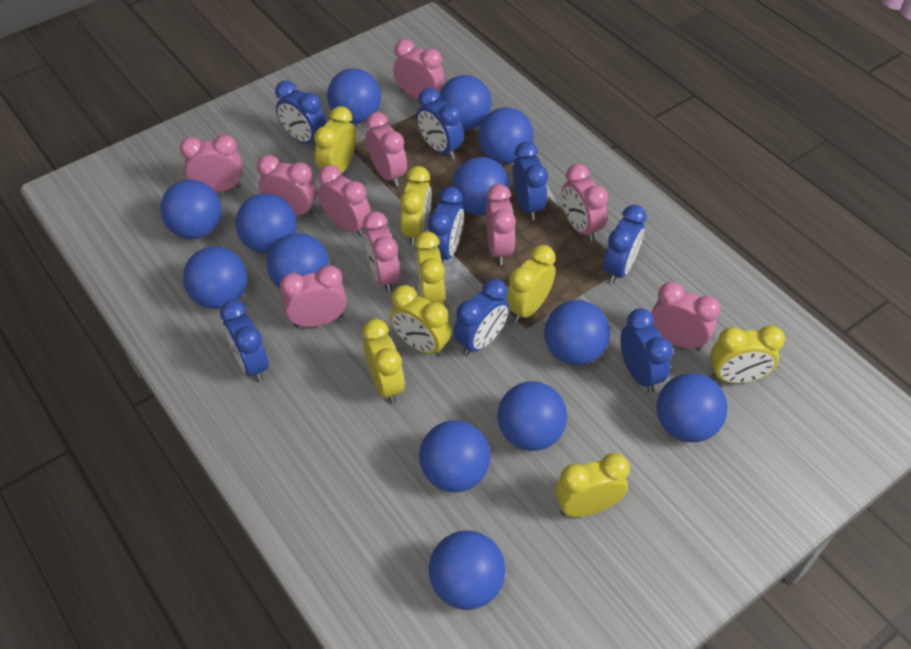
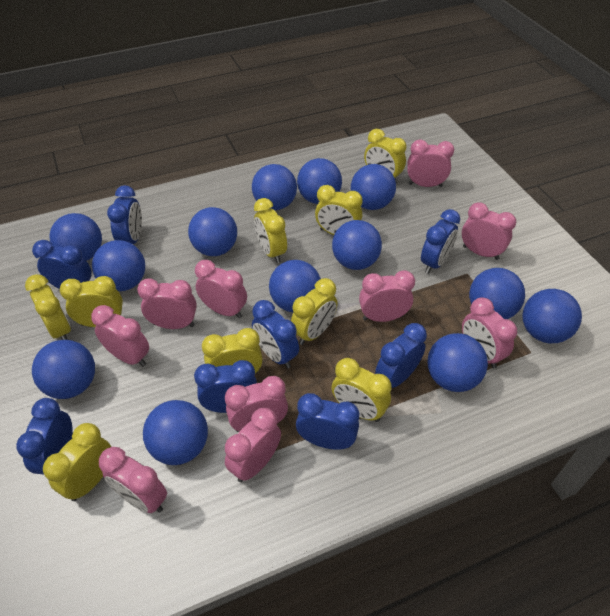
yellow clock: [314,106,356,174] [362,319,405,404] [390,285,451,357] [400,166,431,246] [414,231,445,304] [506,245,556,323] [555,453,630,517] [710,325,785,383] = 8 -> [25,274,71,340] [43,423,111,501] [60,276,123,327] [202,328,263,374] [254,198,287,263] [291,278,338,345] [315,185,363,235] [331,358,391,422] [364,129,406,184] = 9

